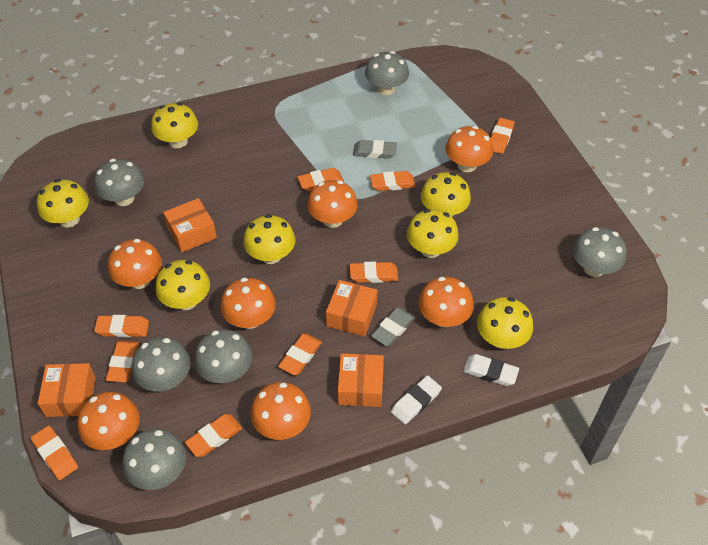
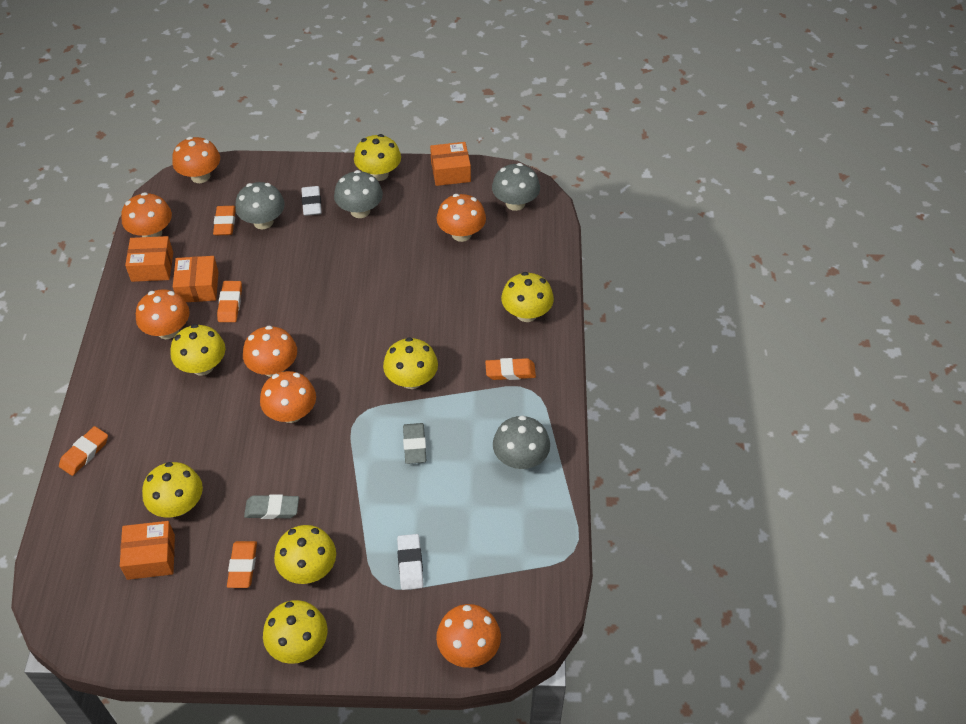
grey mushroom: [94,159,144,206] [123,429,186,490] [132,337,191,392] [194,330,252,383] [365,51,409,95] [573,227,627,277] = 6 -> [235,182,285,229] [334,170,383,218] [492,163,540,211] [493,415,550,469] = 4
orange eraser: [31,426,78,480] [94,315,149,337] [106,341,139,382] [185,414,242,457] [278,334,322,375] [298,168,344,191] [350,262,398,283] [370,171,416,191] [491,118,515,154] = 9 -> [59,426,108,476] [213,206,235,235] [217,281,242,322] [227,541,257,588] [485,358,536,380] = 5

